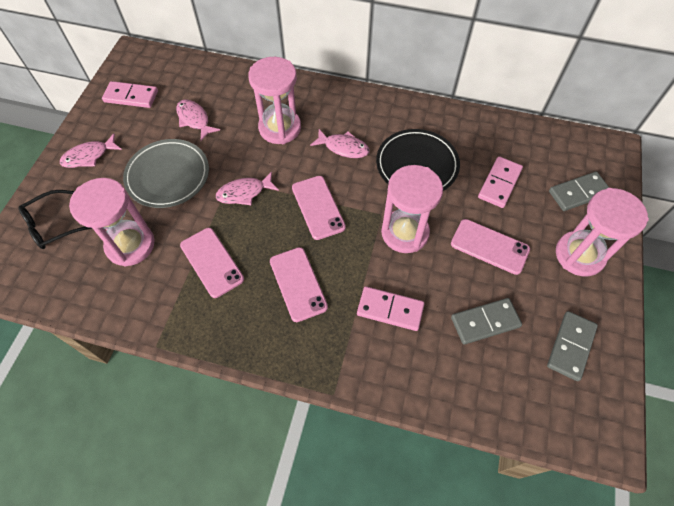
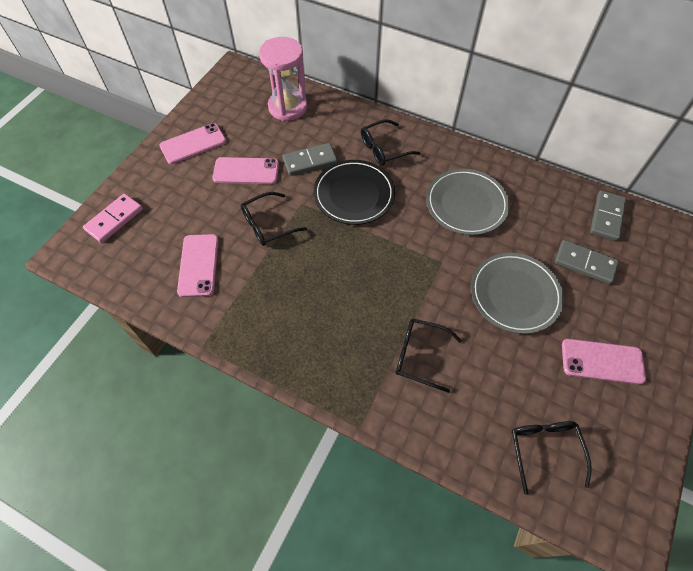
black glasses: [18,190,92,249] = 1 -> [241,192,307,246] [361,119,420,166] [396,319,462,393] [511,421,592,495] = 4
grey plate: [123,139,209,208] = 1 -> [426,169,510,235] [471,253,564,334] = 2
pink domino: [102,81,158,108] [357,286,425,331] [478,156,523,208] = 3 -> [83,193,143,243] = 1
pink fish: [60,134,122,168] [176,99,220,141] [216,171,279,205] [310,129,370,158] = 4 -> none = 0
pink hourglass: [69,178,155,267] [248,57,301,144] [381,165,443,253] [556,188,649,276] = 4 -> [259,37,307,121] = 1

